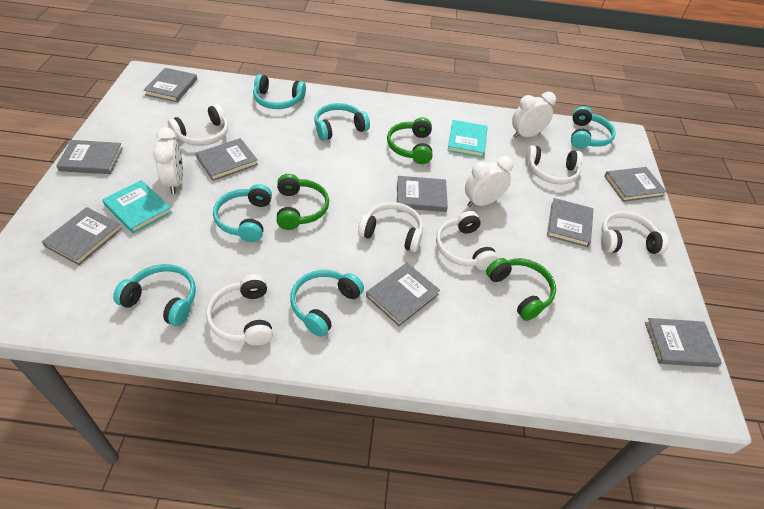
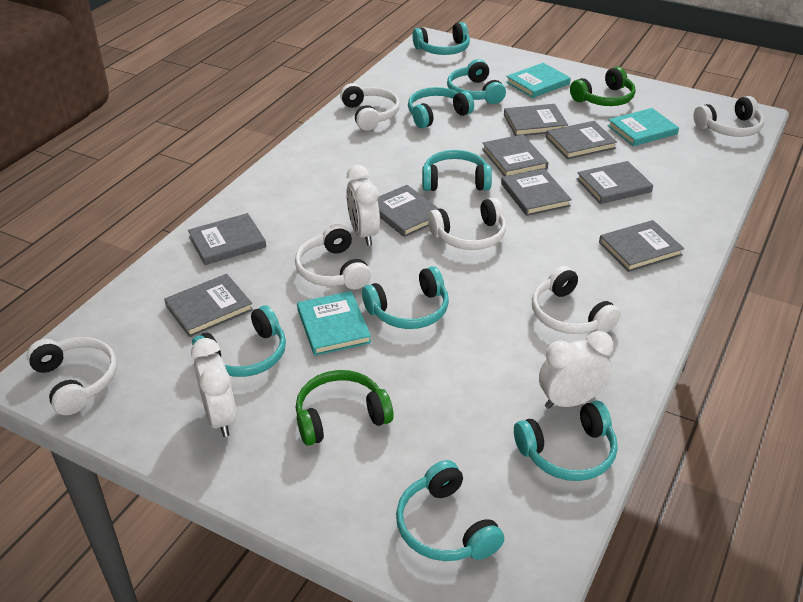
green headphones: [277,174,329,230] [387,117,433,164] [486,258,556,321] = 3 -> [296,370,394,446] [570,67,636,106] = 2
turquoise book: [102,180,172,233] [447,120,487,158] = 2 -> [297,291,371,356] [506,63,571,98] [607,108,679,146] = 3
turquoise headphones: [113,264,196,326] [213,184,272,242] [253,74,306,109] [290,270,364,337] [314,103,370,141] [571,106,616,149] = 6 -> [192,305,286,377] [362,266,449,329] [396,460,504,561] [408,87,474,128] [413,22,470,55] [422,150,492,191] [447,59,506,104] [514,401,618,481] = 8

